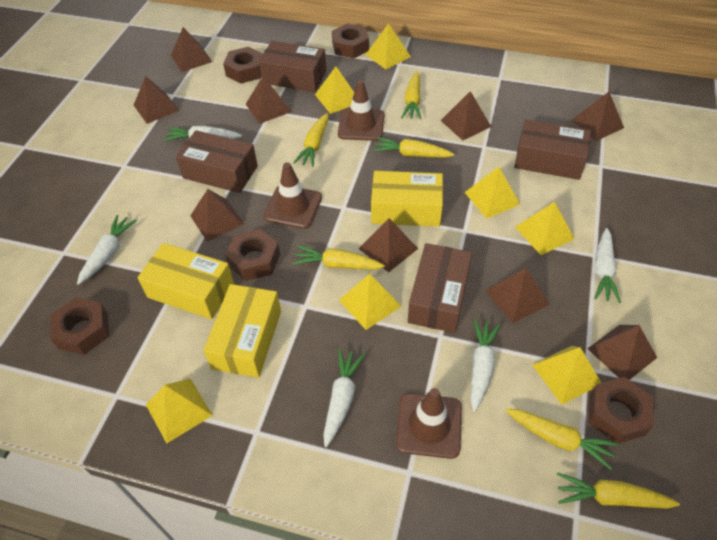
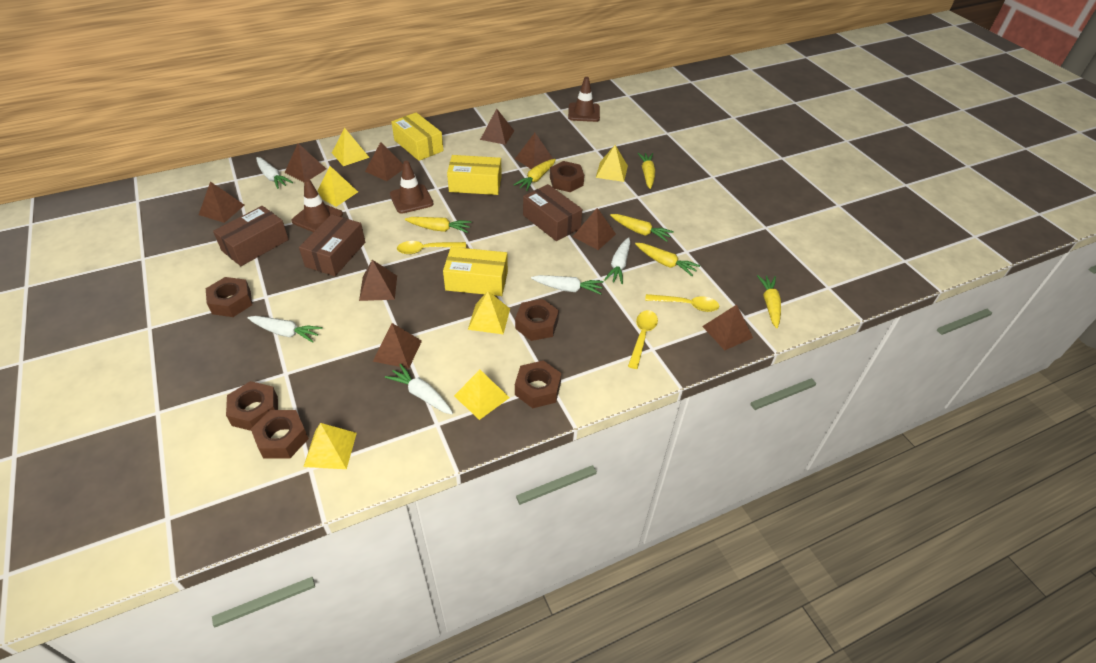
brown box: [176,130,258,193] [259,41,326,92] [408,243,472,333] [514,119,591,180] = 4 -> [213,206,289,266] [299,214,365,276] [523,184,582,241] = 3
brown nut: [50,298,109,355] [223,47,263,84] [225,229,280,281] [332,23,369,58] [589,377,654,443] = 5 -> [206,277,252,317] [226,381,278,431] [251,410,309,459] [515,299,559,341] [515,360,561,408] [550,161,584,192] = 6
yellow pyramid: [146,379,213,443] [315,67,354,114] [339,274,402,330] [365,23,411,70] [464,167,520,219] [515,202,574,255] [532,346,601,405] = 7 -> [303,423,357,469] [317,166,358,207] [332,128,370,166] [454,370,510,420] [468,291,510,334] [596,145,628,182] = 6
yellow spoon: none = 0 -> [397,241,466,254] [628,310,658,369] [645,294,719,312] = 3

